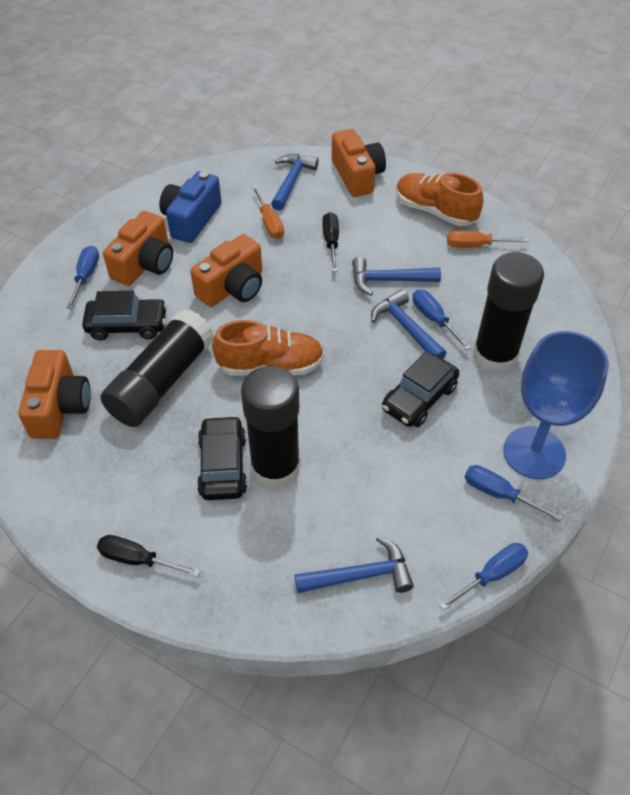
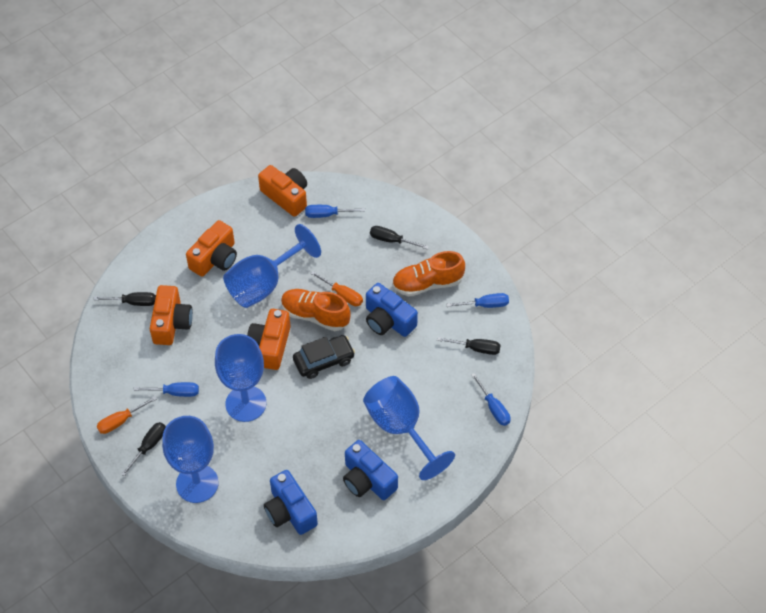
black car: [82,291,167,340] [197,415,247,500] [382,351,459,427] = 3 -> [293,335,355,379] = 1
black glue stick: [101,309,214,427] [241,366,300,489] [473,252,544,373] = 3 -> none = 0
black screwdriver: [97,535,200,577] [322,212,339,272] = 2 -> [93,292,156,306] [121,422,166,476] [370,226,429,249] [437,337,500,355] = 4
blue camera: [159,171,221,243] = 1 -> [264,470,318,535] [343,440,398,500] [366,283,418,337] = 3
blue goblet: [503,331,609,479] = 1 -> [162,416,219,503] [215,334,266,422] [223,224,321,308] [363,376,455,480] = 4
blue hammer: [271,154,319,211] [294,536,414,593] [352,257,441,296] [371,289,447,359] = 4 -> none = 0

